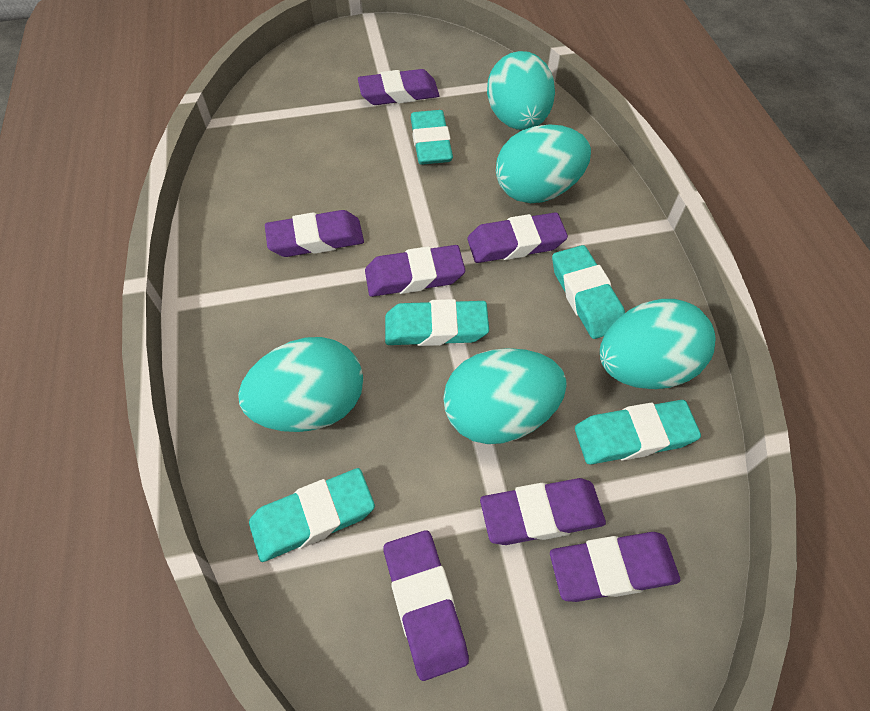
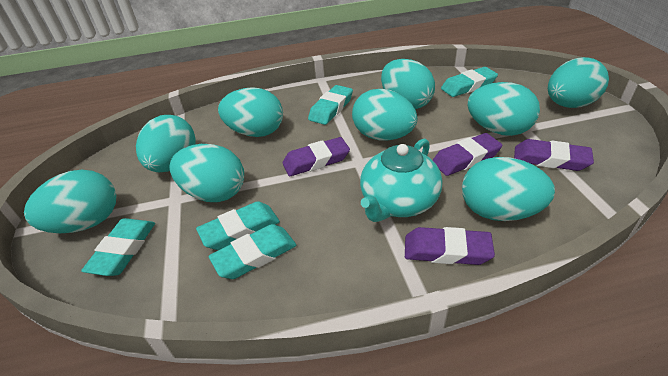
purple eraser: [265,210,364,257] [358,69,440,105] [365,245,465,297] [384,530,469,681] [467,212,568,263] [480,478,606,545] [550,532,680,602] = 7 -> [282,137,350,176] [405,227,495,265] [433,133,502,176] [514,139,594,171] = 4
turquoise egg: [238,337,363,432] [443,348,567,444] [487,51,555,130] [496,124,591,203] [600,299,716,389] = 5 -> [24,170,117,233] [136,115,196,172] [169,144,244,202] [218,87,283,137] [352,89,417,141] [381,59,435,109] [462,157,555,221] [467,82,540,136] [548,57,609,108] = 9
turquoise teapot: none = 0 -> [360,138,442,222] = 1

